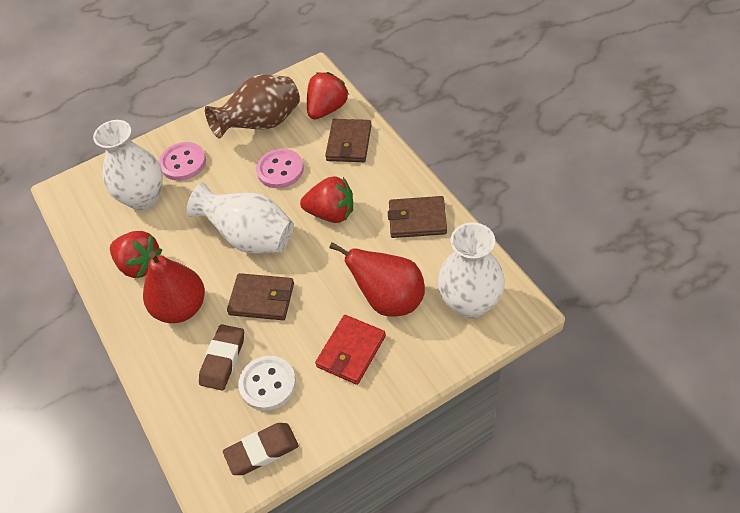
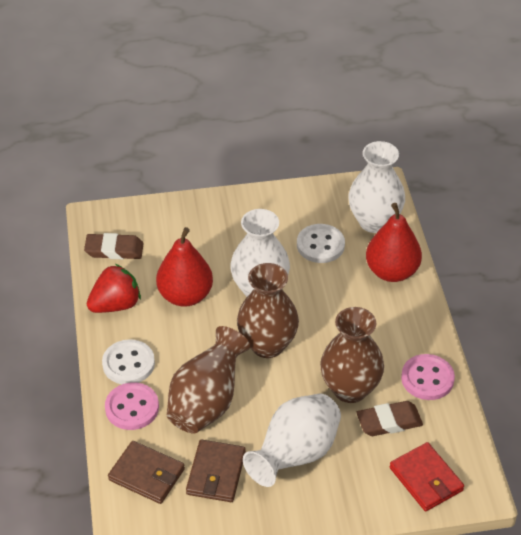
brown vase: [205,74,300,139] = 1 -> [167,326,250,434] [237,263,299,358] [320,307,384,403] = 3
brown wallet: [227,273,294,320] [325,119,372,162] [388,196,447,238] = 3 -> [108,441,185,504] [186,440,246,502] = 2
red strawberry: [110,231,162,279] [300,176,353,223] [307,72,349,119] = 3 -> [87,264,141,313] = 1
white button: [239,356,296,411] = 1 -> [102,339,155,384] [297,224,345,263] = 2

